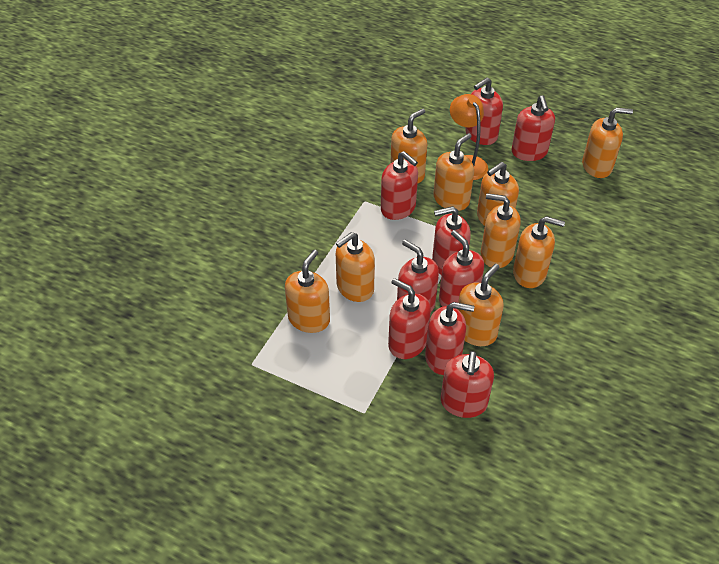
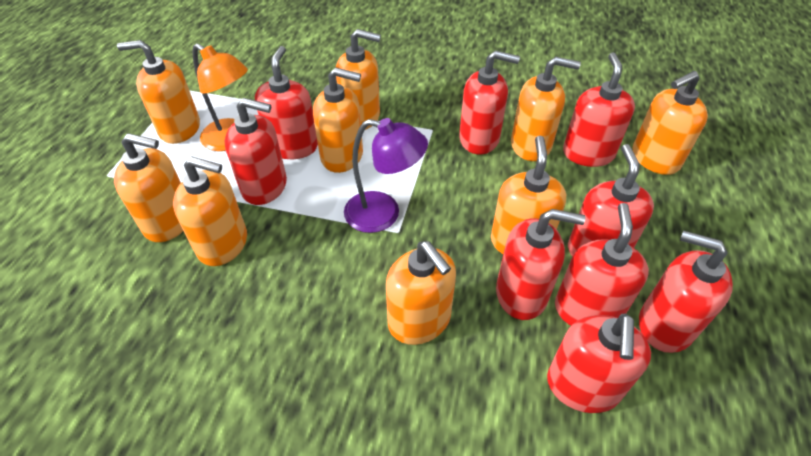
purple lamp: none = 0 -> [344,118,428,233] = 1

